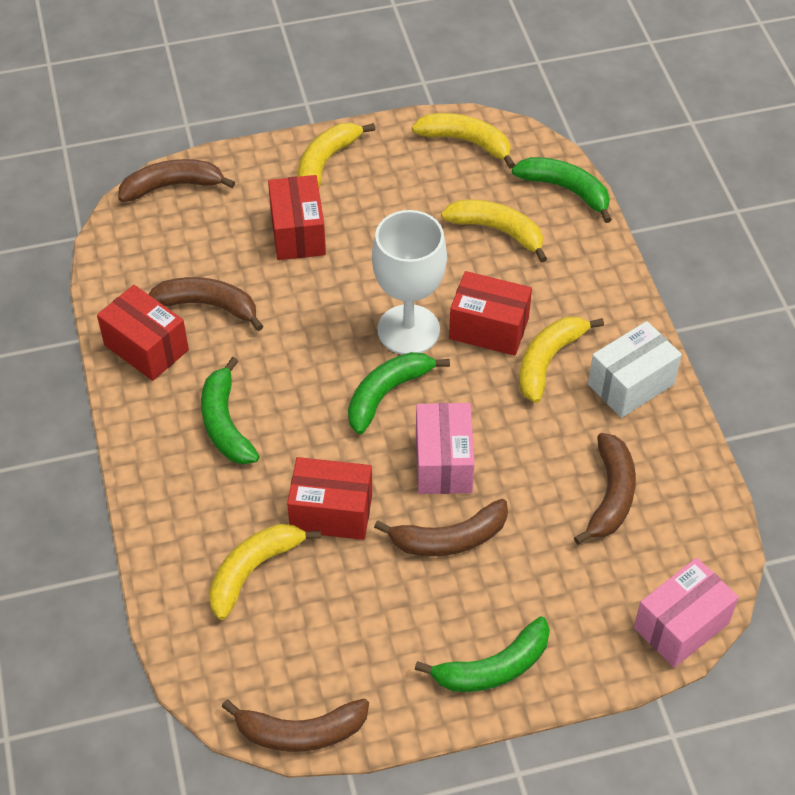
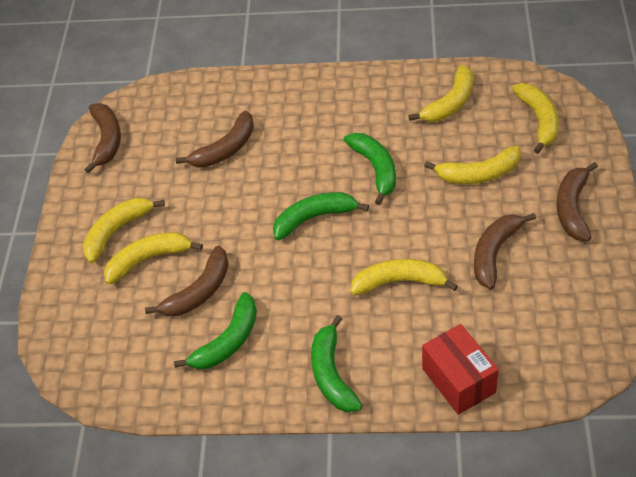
pink box: [416,403,475,494] [634,558,739,668] = 2 -> none = 0
red box: [97,285,189,381] [268,175,326,260] [287,457,372,540] [449,271,532,356] = 4 -> [422,324,499,415] = 1
white box: [588,321,682,418] = 1 -> none = 0
white goblet: [372,210,447,355] = 1 -> none = 0
yellow banana: [209,524,321,620] [298,123,375,188] [412,113,515,169] [441,199,547,263] [519,317,604,403] = 5 -> [83,198,165,263] [104,232,203,285] [350,259,458,295] [408,65,473,122] [424,146,521,184] [512,83,559,154] = 6

